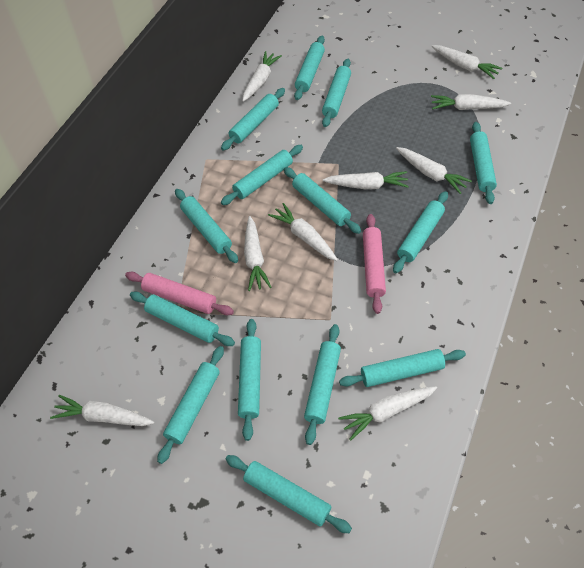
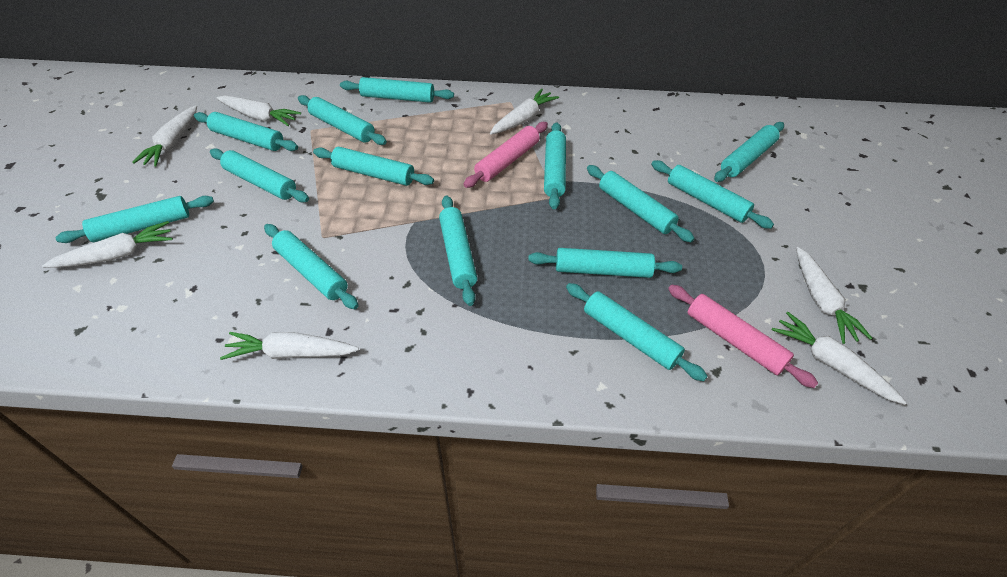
white carrot: [50,395,154,426] [242,51,282,102] [244,216,271,291] [268,203,338,261] [323,171,409,189] [338,386,437,441] [396,147,472,194] [431,94,511,110] [432,45,503,79] = 9 -> [42,221,173,268] [132,105,197,167] [216,96,301,126] [220,332,359,360] [490,89,559,134] [772,312,907,405] [796,247,873,344] = 7

